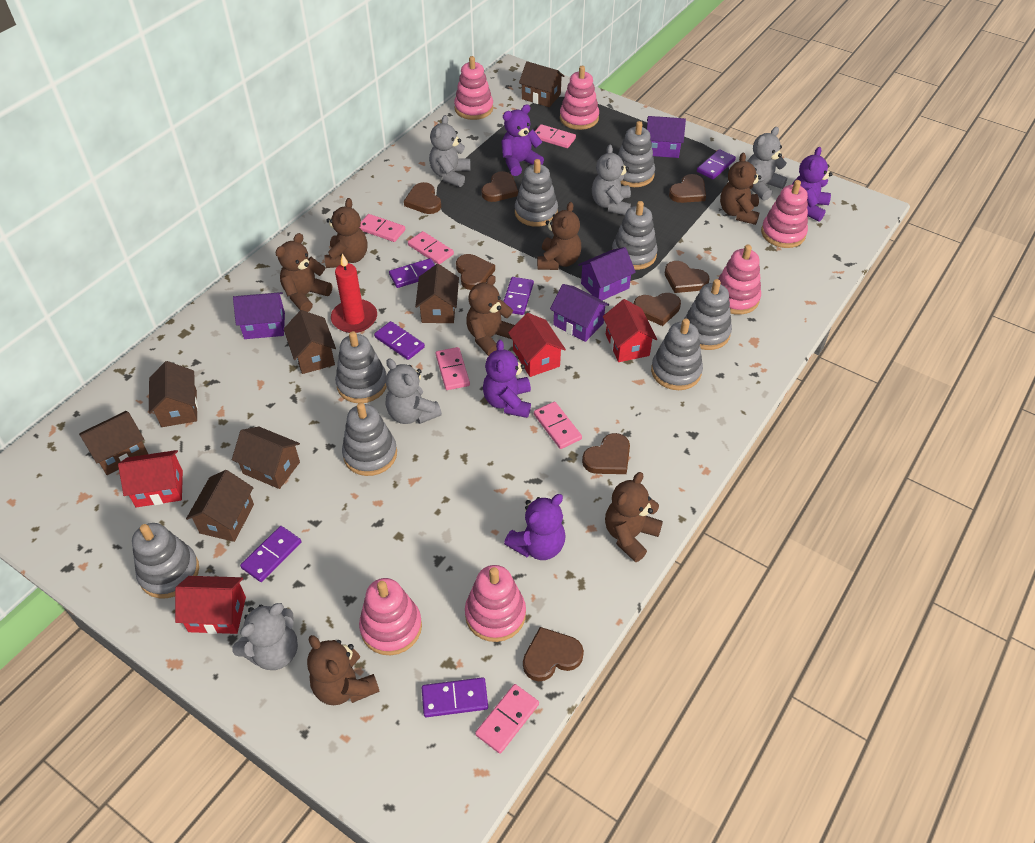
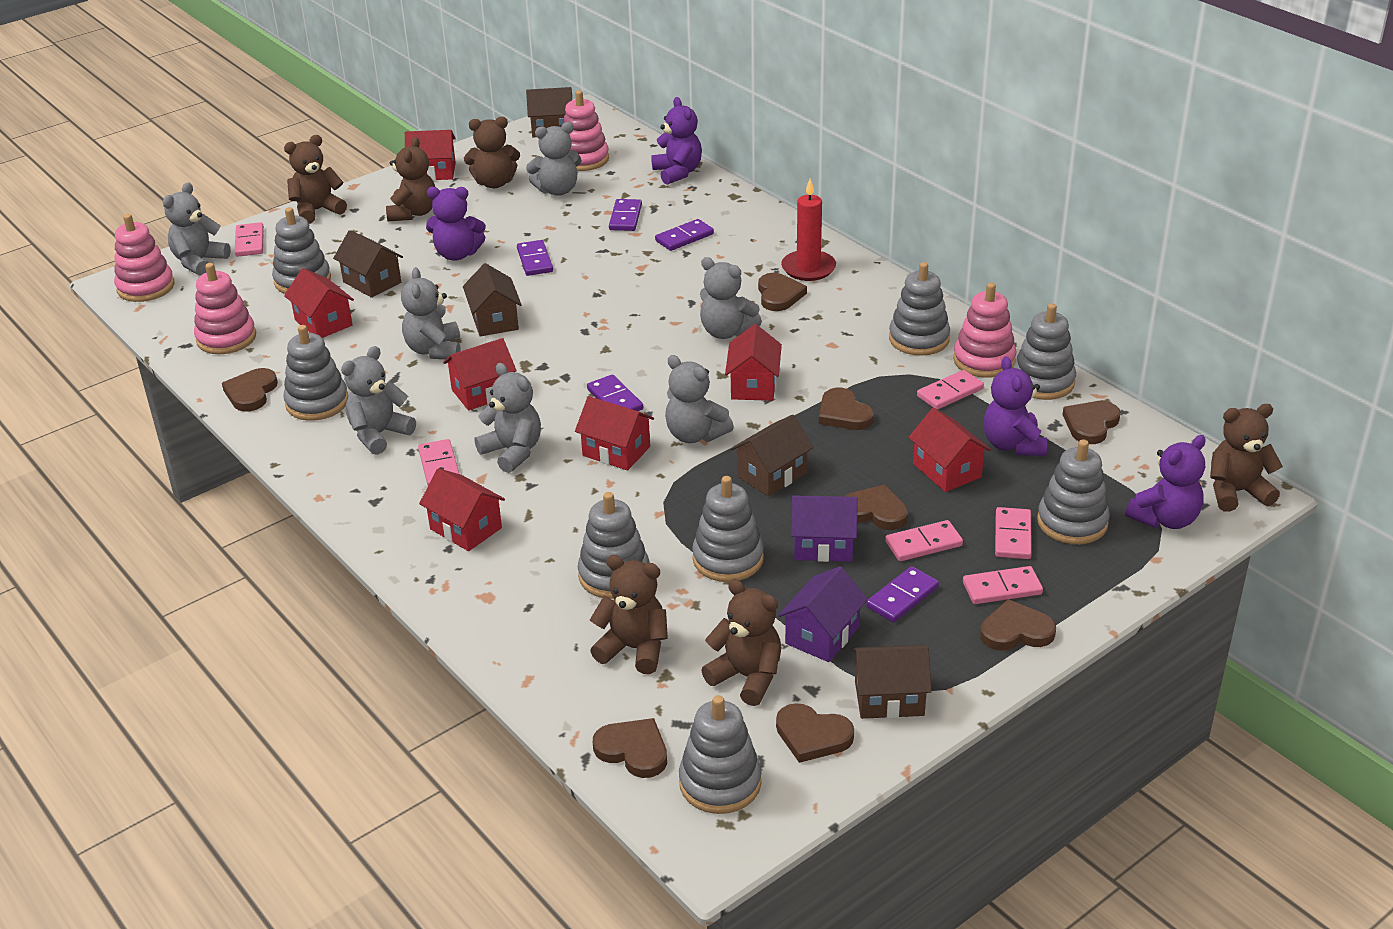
brown house: [79,411,148,475] [149,361,198,427] [186,470,254,542] [232,427,300,489] [284,310,336,374] [415,264,459,323] [519,61,564,107] = 7 -> [333,230,403,298] [463,263,522,336] [526,87,572,137] [731,415,814,497] [852,645,932,719] = 5
brown teddy bear: [276,233,332,312] [307,635,380,705] [324,198,367,268] [466,275,515,356] [537,202,582,270] [605,472,663,562] [720,153,761,225] = 7 -> [284,135,347,224] [386,137,435,221] [464,117,520,188] [590,555,668,674] [701,579,781,706] [1210,404,1283,512] = 6
grey teddy bear: [232,603,298,670] [386,358,442,424] [429,115,470,187] [592,144,631,215] [747,127,787,201] = 5 -> [163,182,231,276] [341,346,416,455] [401,267,461,359] [475,363,541,473] [526,122,582,196] [665,355,734,443] [700,257,762,339] = 7
pink stacking toy: [359,578,422,655] [454,56,493,120] [465,565,526,642] [560,66,599,130] [718,245,761,315] [761,180,808,248] = 6 -> [114,214,174,302] [194,263,256,354] [563,90,609,171] [953,283,1016,378] = 4
purple domino: [240,526,301,582] [374,321,425,360] [389,258,435,288] [422,677,488,717] [503,277,534,315] [697,149,736,179] = 6 -> [517,240,553,276] [587,375,643,411] [609,199,642,231] [655,219,714,251] [866,566,939,622] = 5
purple house: [233,292,285,339] [550,284,609,342] [578,247,636,300] [647,116,686,158] = 4 -> [778,566,868,662] [791,495,858,562] = 2
red house: [118,450,183,507] [175,576,246,634] [508,313,566,377] [603,299,657,362] = 4 -> [284,268,354,338] [405,130,456,181] [419,468,505,551] [443,338,517,410] [575,396,654,471] [725,324,782,401] [908,408,991,492] = 7

